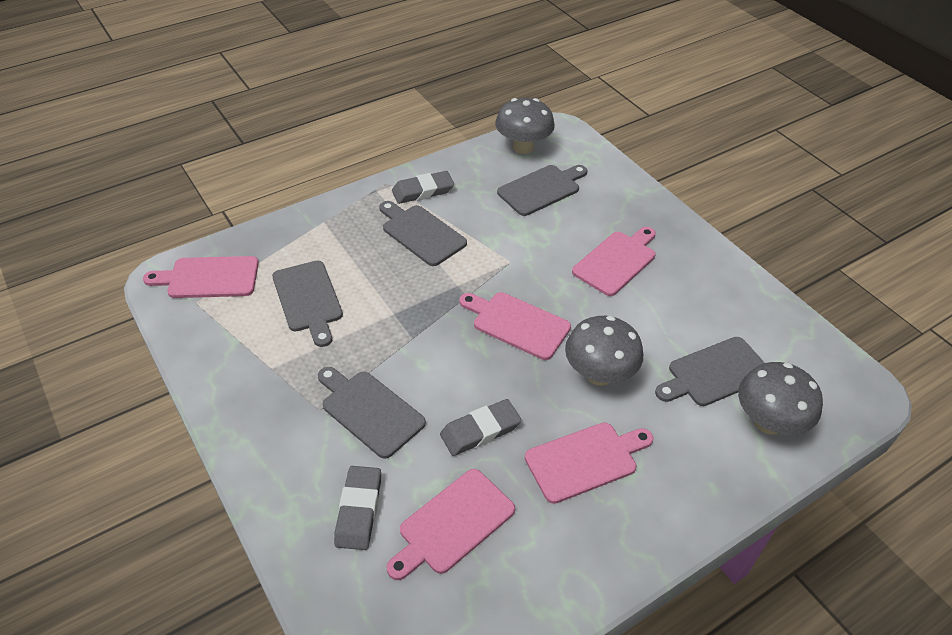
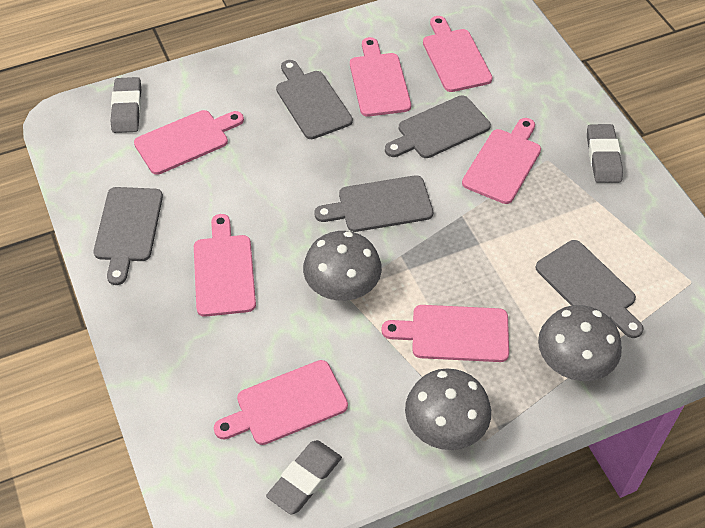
pink cutting board: [143,256,259,298] [386,469,515,580] [459,292,571,360] [525,422,653,504] [572,227,656,296] = 5 -> [134,110,244,175] [194,214,256,317] [214,360,348,445] [350,37,411,116] [381,305,509,362] [423,16,493,92] [462,118,541,204] = 7

